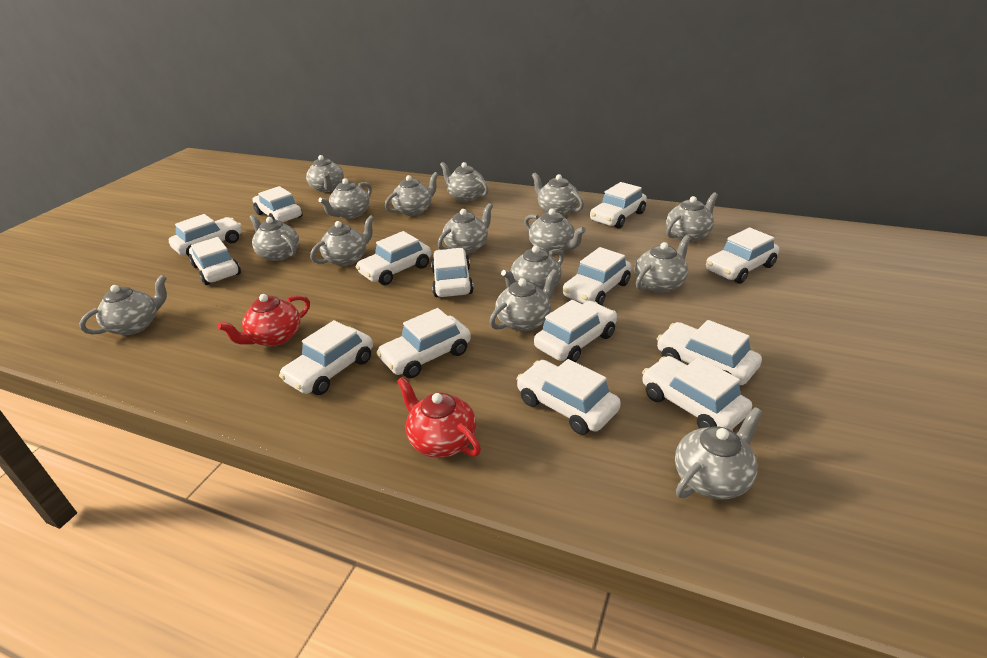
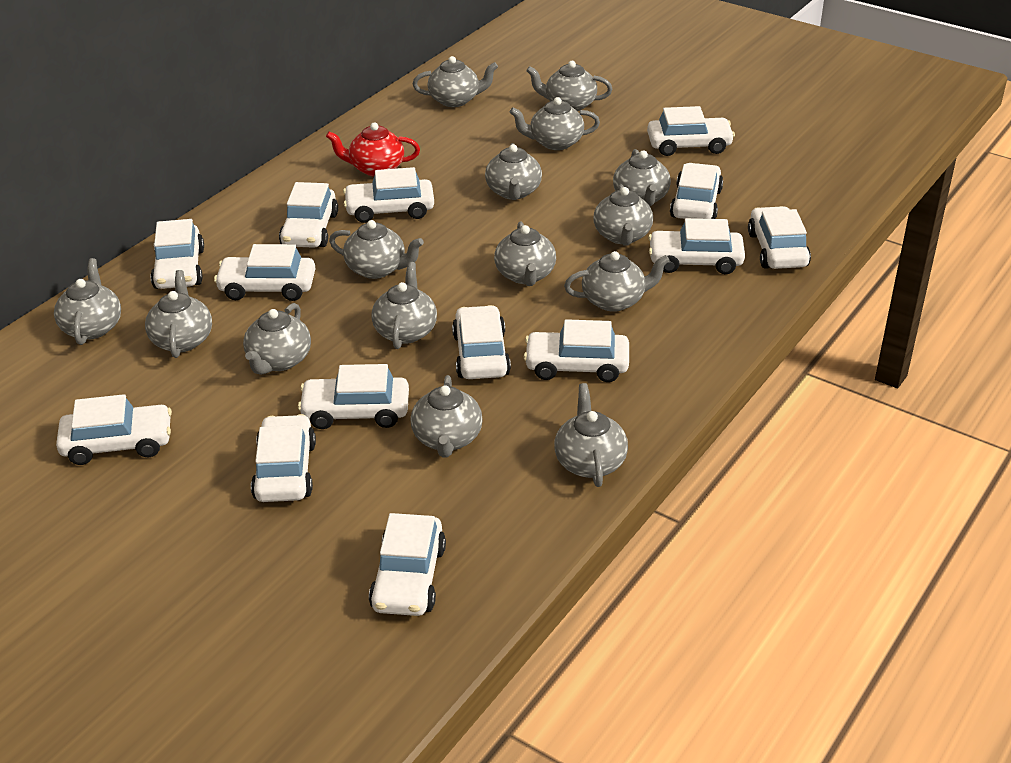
red teapot: [218,294,310,346] [397,377,481,458] = 2 -> [326,122,420,177] = 1

